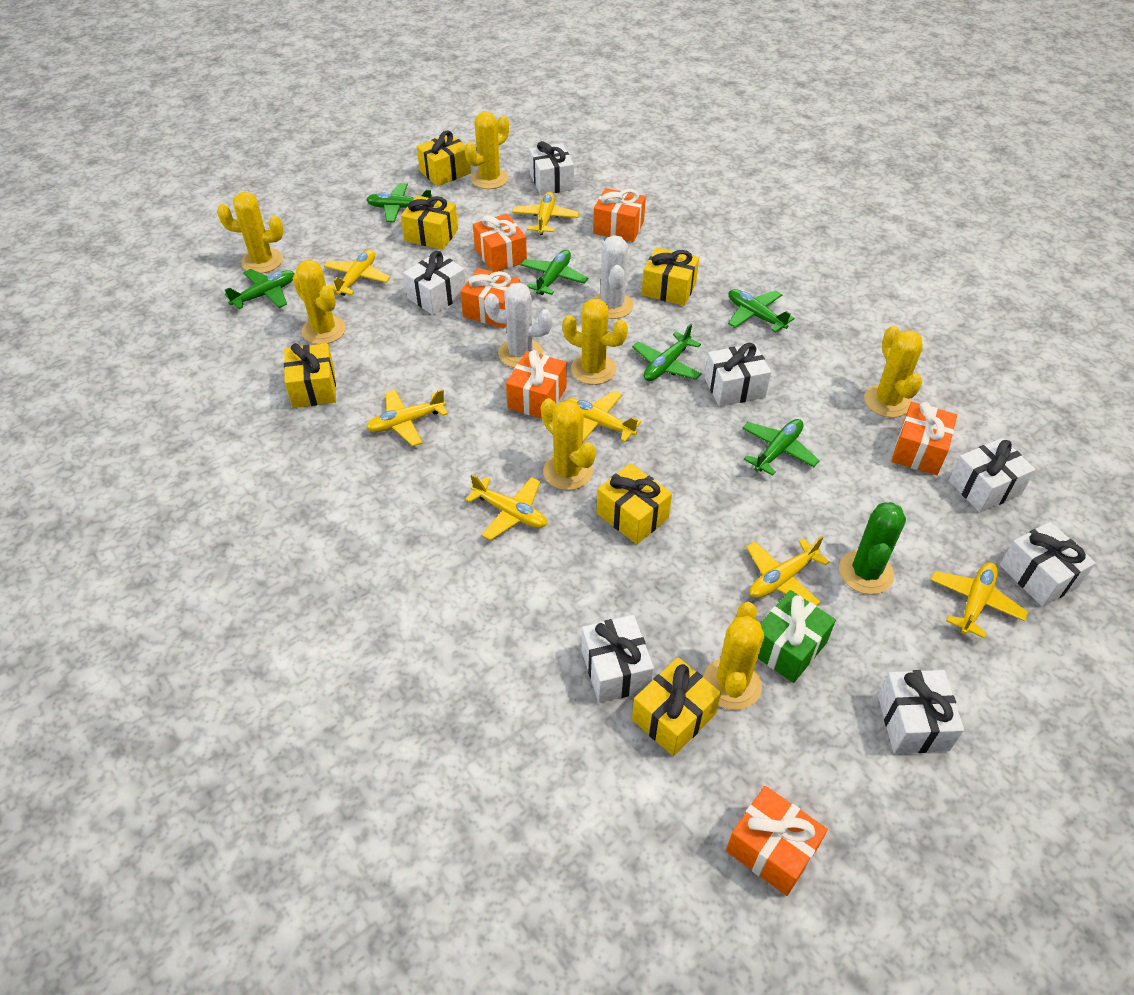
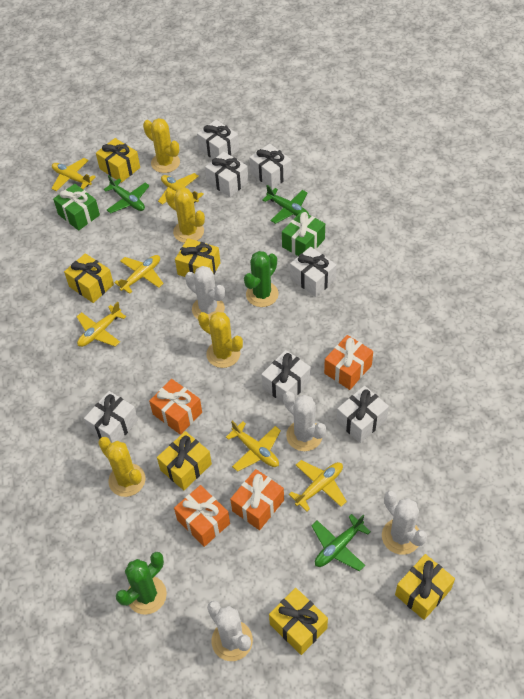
green cactus: [839,502,906,595] = 1 -> [116,552,167,615] [244,251,279,307] = 2
green gift: [758,590,836,683] = 1 -> [53,184,100,231] [282,211,325,256] = 2
green plane: [225,269,295,309] [366,183,432,222] [521,250,588,295] [632,324,702,381] [728,289,794,332] [742,419,820,476] = 6 -> [104,175,149,213] [262,185,309,224] [311,514,371,571] = 3
orange gift: [460,268,520,328] [473,214,527,272] [506,350,567,419] [593,188,646,242] [726,786,828,896] [891,402,957,475] = 6 -> [149,379,202,435] [174,485,230,547] [230,469,284,530] [324,335,373,390] = 4
white cactus: [484,282,552,368] [593,235,634,319] = 2 -> [185,266,225,321] [207,601,253,661] [283,391,326,451] [382,491,427,555] = 4
yellow cactus: [217,192,284,273] [292,260,346,344] [464,111,509,189] [541,398,596,490] [562,299,628,385] [703,602,764,710] [864,326,923,418] = 7 -> [98,437,146,497] [143,118,180,173] [165,188,205,243] [198,312,243,368] = 4
yellow plane: [324,250,391,296] [366,389,448,446] [465,474,547,540] [512,192,579,235] [566,391,642,442] [746,536,830,606] [931,562,1028,638] = 7 -> [51,158,96,191] [76,302,126,347] [114,255,164,294] [158,173,204,205] [226,421,281,472] [289,460,347,511] = 6

